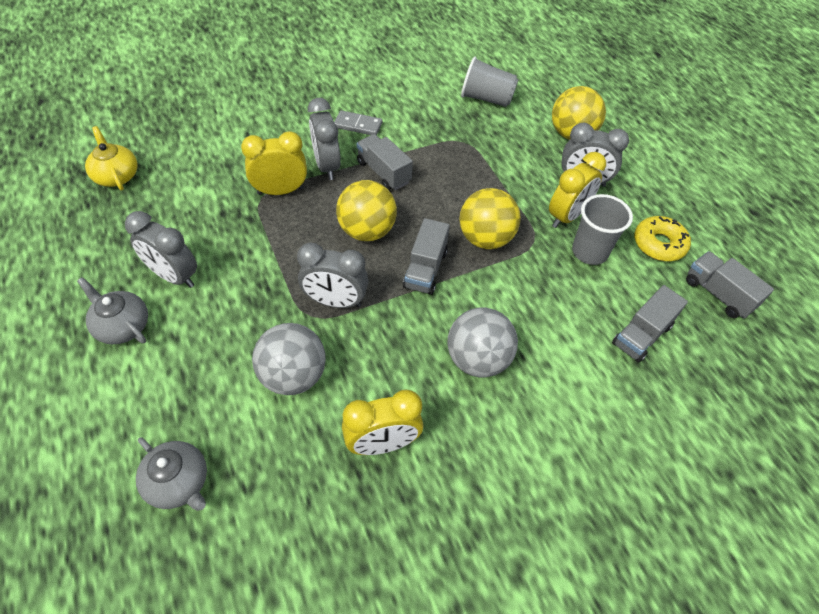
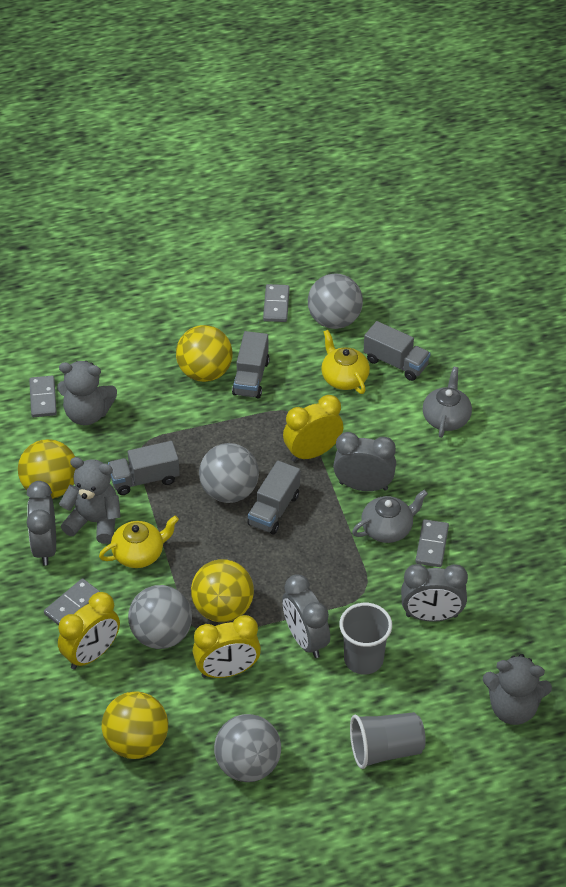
grey ball: [252,323,326,395] [447,308,518,377] = 2 -> [128,585,192,649] [199,443,259,503] [214,714,281,782] [308,273,363,329] = 4
grey domino: [334,110,382,135] = 1 -> [29,376,57,417] [44,578,100,625] [263,284,290,322] [415,519,449,567] = 4
grey teddy bear: none = 0 -> [57,361,117,425] [59,457,121,544] [483,654,552,725] = 3
yellow ball: [336,180,397,241] [459,188,521,249] [552,86,606,140] = 3 -> [18,439,76,499] [102,692,168,759] [176,325,233,382] [191,559,254,622] = 4
yellow donut: [634,216,691,261] = 1 -> none = 0
yellow teapot: [85,126,138,191] = 1 -> [99,516,179,568] [321,330,370,394] = 2

